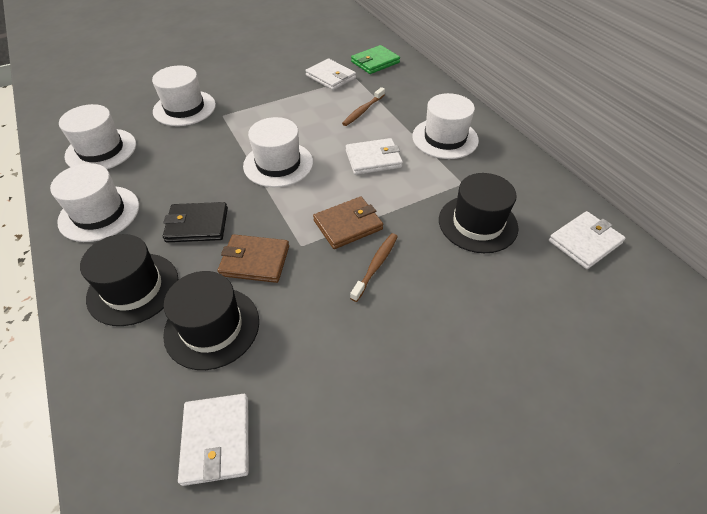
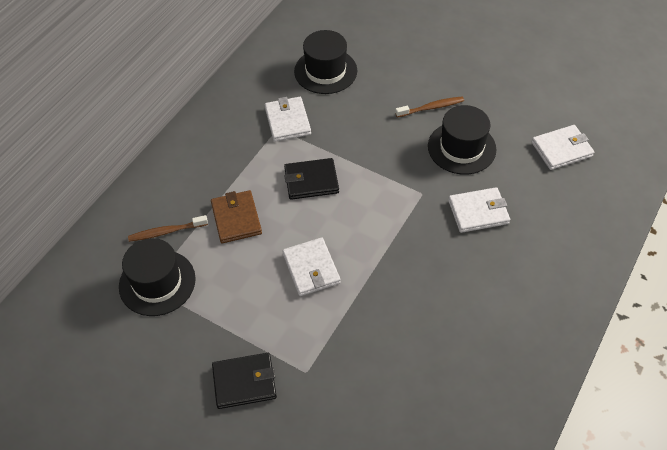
black wallet: [163,202,228,242] = 1 -> [212,353,277,409] [284,158,339,200] = 2
brown wallet: [218,234,289,283] [313,196,383,249] = 2 -> [211,190,262,243] = 1
green wallet: [351,45,400,74] = 1 -> none = 0
white hat: [50,163,139,242] [59,104,136,169] [152,65,216,126] [243,117,313,187] [412,93,479,159] = 5 -> none = 0

